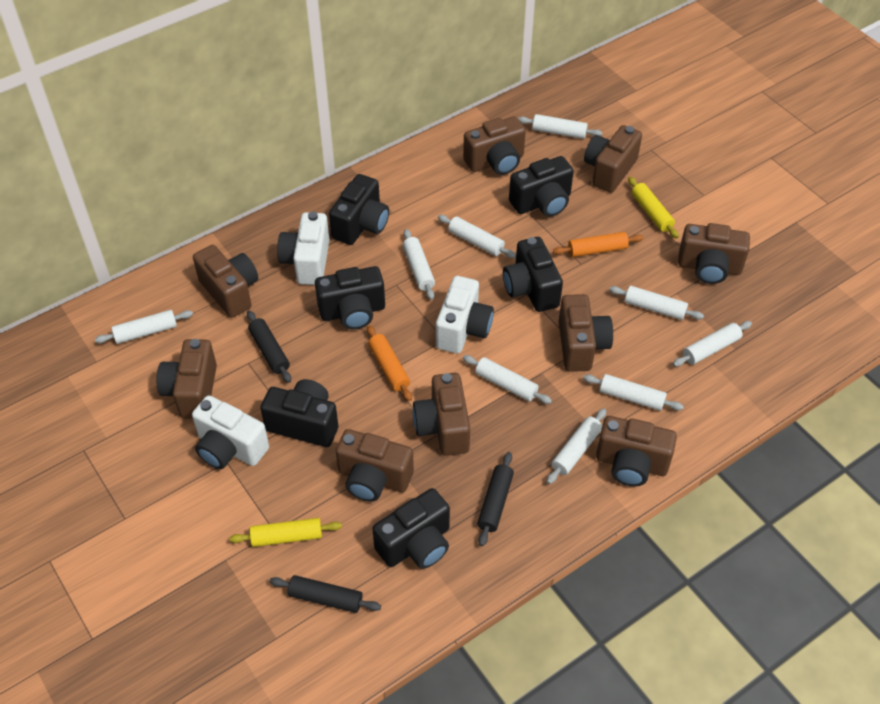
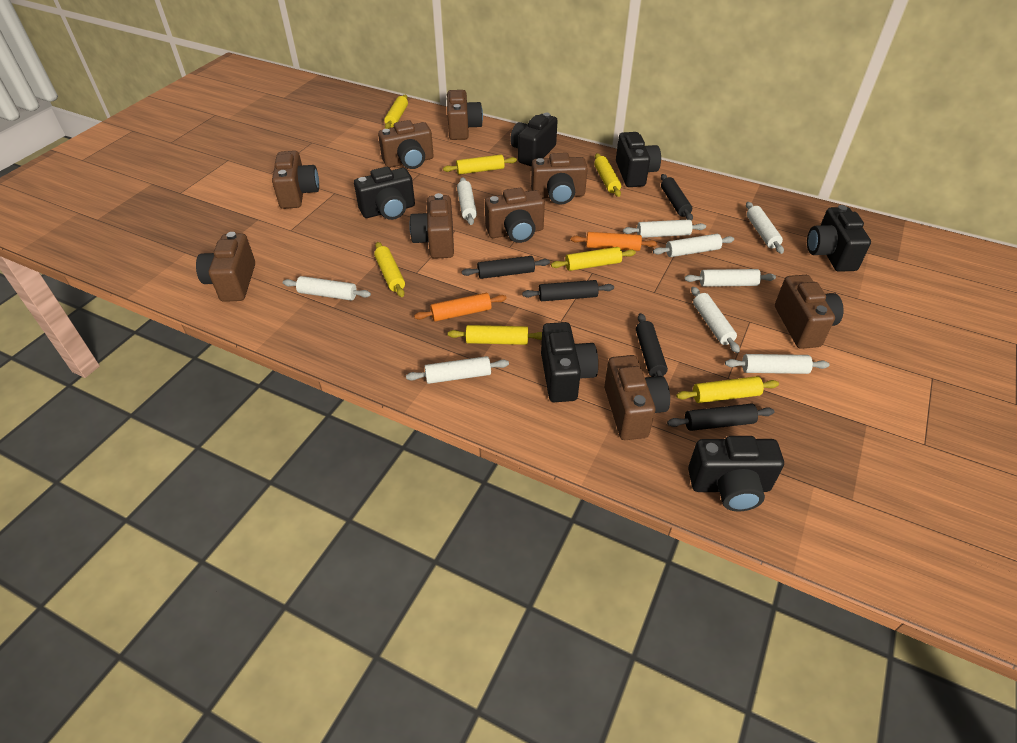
black rolling pin: [247,311,291,383] [270,575,381,613] [477,452,514,546] = 3 -> [462,256,550,279] [522,280,614,301] [636,313,668,377] [661,174,693,221] [667,403,775,431] = 5
white camera: [192,395,269,469] [277,212,330,285] [436,276,494,353] = 3 -> none = 0
yellow rolling pin: [229,518,342,547] [628,177,679,239] = 2 -> [374,242,405,297] [384,95,408,129] [443,154,517,175] [448,325,542,345] [551,247,636,271] [594,153,621,197] [676,376,779,403] = 7

